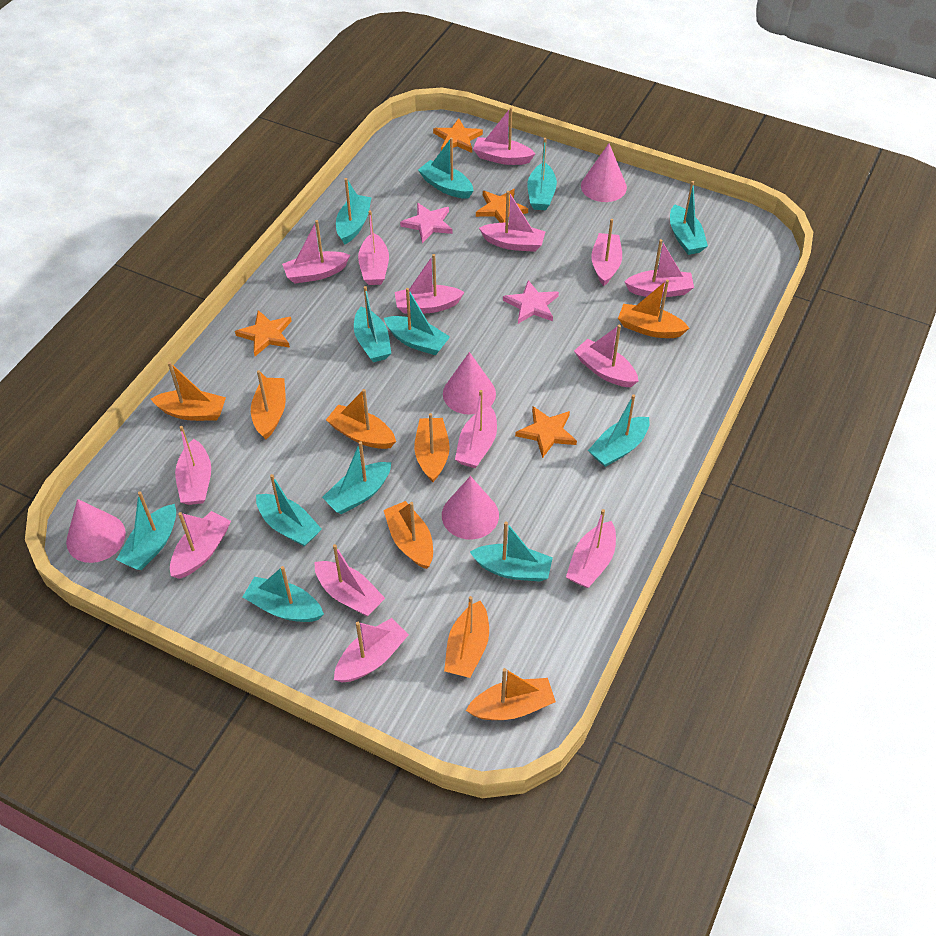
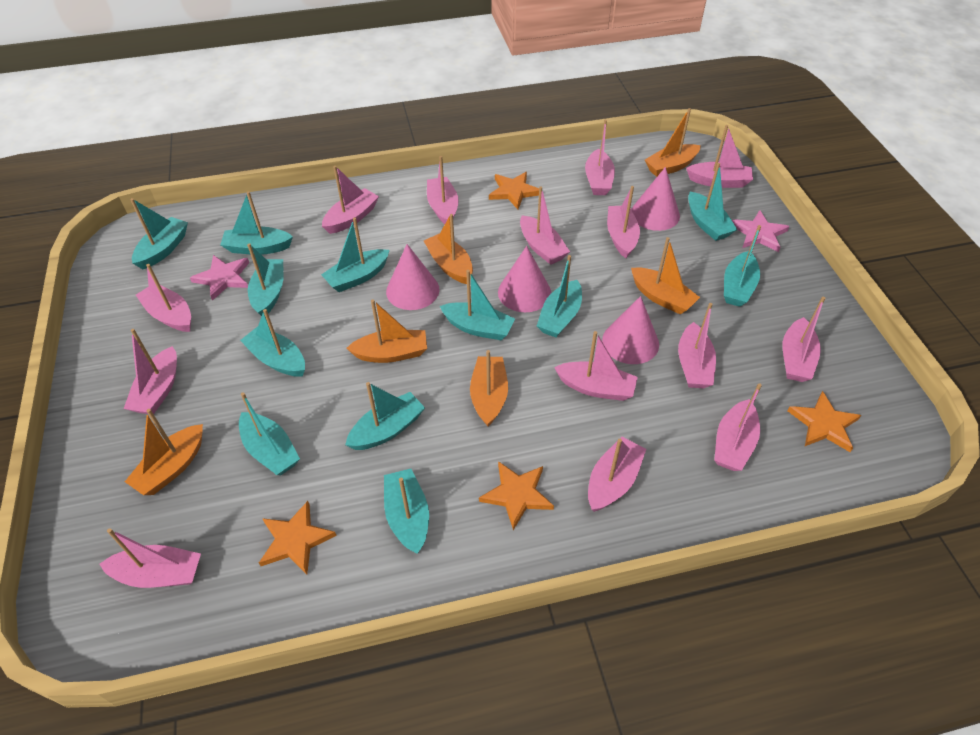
orange boat: [151,362,226,421] [251,370,286,439] [326,389,396,449] [384,501,433,569] [414,413,450,482] [444,596,489,678] [466,668,556,720] [618,280,689,338] = 8 -> [125,409,203,495] [347,300,427,363] [424,214,473,284] [470,350,508,426] [631,237,700,314] [645,108,701,177] = 6

